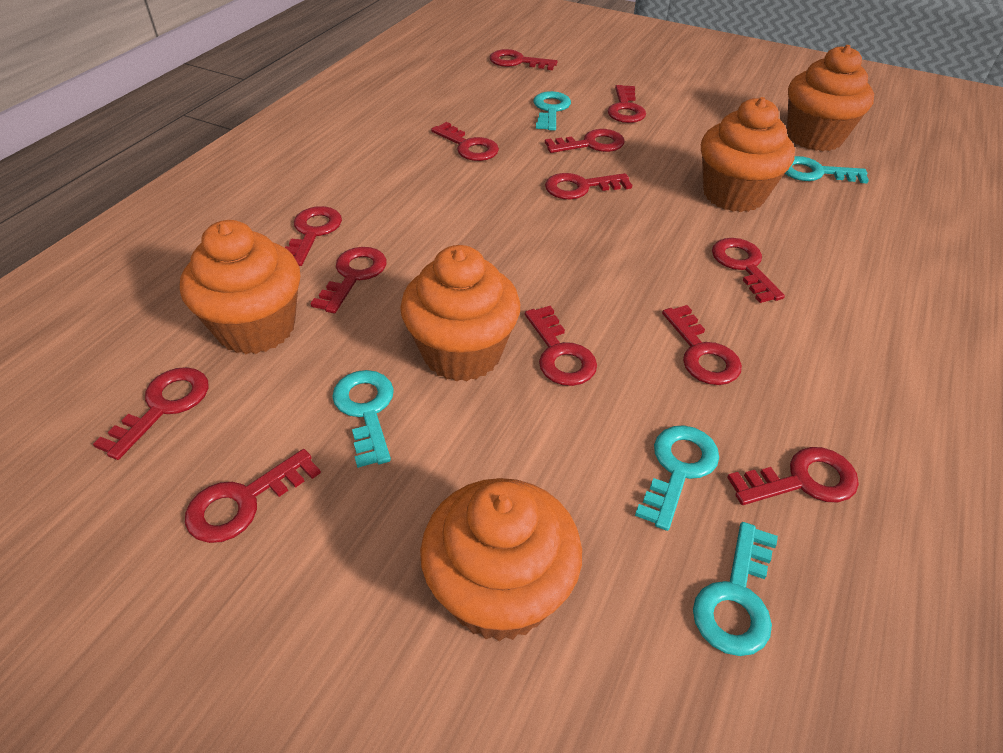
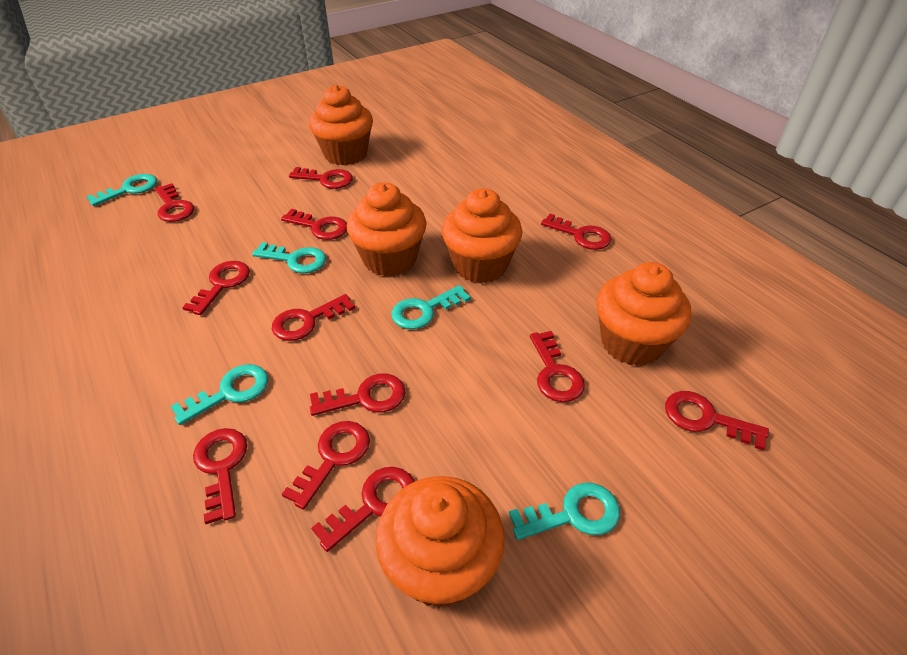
red key: [93,367,209,460] [185,449,321,543] [285,206,342,266] [311,247,387,313] [431,122,499,161] [490,49,557,70] [525,306,597,386] [545,129,625,153] [545,173,632,200] [608,85,646,123] [662,305,742,385] [712,238,785,303] [727,447,859,505] = 13 -> [155,183,194,222] [182,261,250,315] [193,428,247,524] [272,294,355,341] [281,209,347,240] [282,421,370,510] [289,167,353,189] [310,373,405,416] [311,467,415,552] [530,331,585,402] [541,214,611,250] [665,391,769,450] = 12

